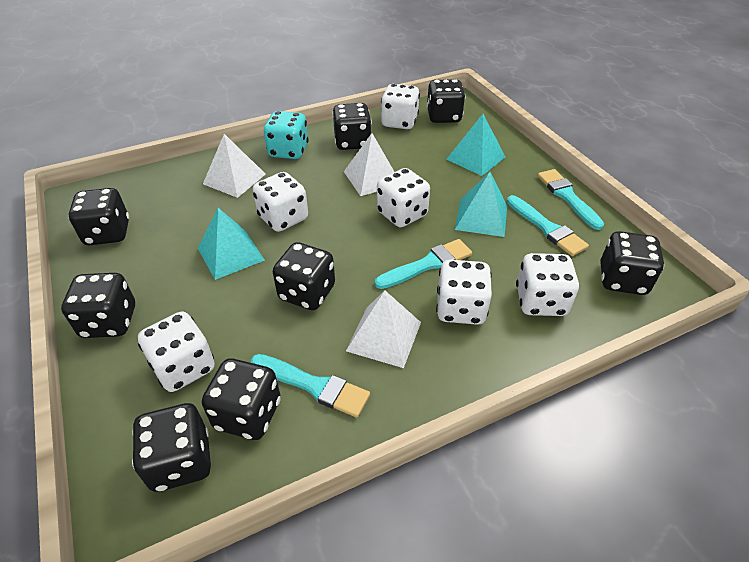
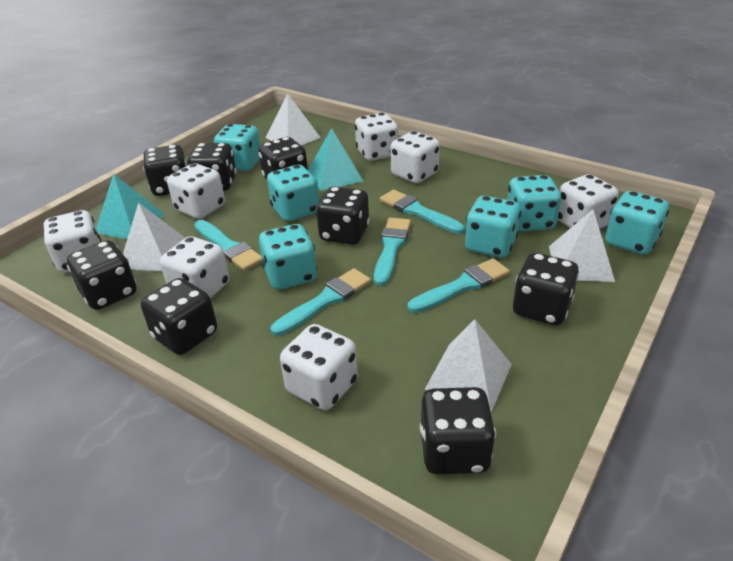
turquoise brush: [251,354,370,418] [375,239,472,289] [507,195,589,256] [537,169,604,230] = 4 -> [194,220,262,271] [271,268,371,336] [374,218,411,286] [380,189,465,234] [408,258,510,313] = 5
turquoise dice: [264,111,309,159] = 1 -> [214,124,260,171] [259,224,317,290] [267,165,319,221] [465,196,521,258] [507,175,561,231] [605,191,669,255] = 6
turquoise pyramid: [198,208,265,280] [446,114,505,176] [455,172,507,237] = 3 -> [96,174,165,239] [308,128,363,191] = 2
white dice: [138,312,215,392] [253,172,308,232] [377,168,430,227] [381,84,420,129] [436,260,492,325] [516,253,579,316] = 6 -> [43,210,101,273] [160,236,229,298] [167,163,225,219] [280,324,358,410] [355,113,398,161] [391,131,440,183] [558,174,619,229] = 7
white pyramid: [203,134,266,198] [344,133,394,196] [346,291,421,368] = 3 -> [123,203,185,271] [265,93,321,145] [425,319,512,412] [549,210,615,282] = 4

